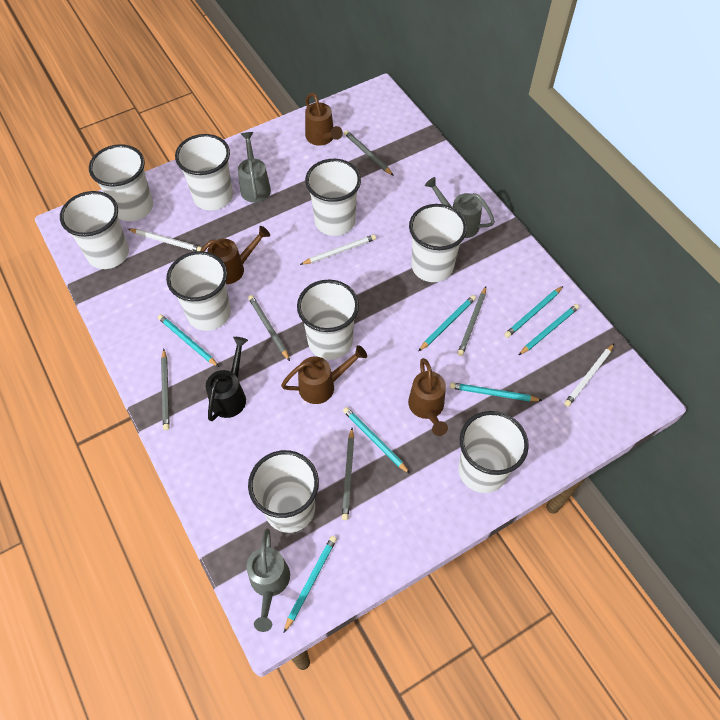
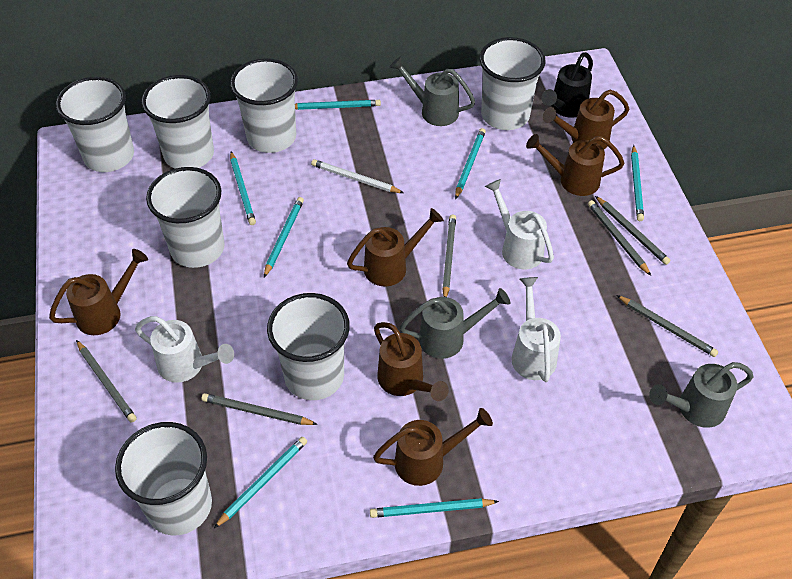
brown watering can: [200,226,270,284] [281,345,367,404] [305,92,343,146] [408,358,448,436] = 4 -> [49,249,148,335] [347,208,444,287] [373,408,493,486] [374,322,449,401] [526,134,624,196] [543,90,629,149] = 6
grey pencil: [161,349,170,430] [248,295,290,361] [342,428,354,520] [344,130,394,176] [458,286,486,356] = 5 -> [76,340,137,423] [201,393,318,425] [442,214,456,297] [588,200,651,276] [595,196,670,265] [617,295,718,357] = 6
white cup: [60,191,129,269] [89,144,153,221] [166,251,231,331] [175,134,233,211] [248,450,319,533] [297,280,359,360] [305,159,361,236] [409,204,467,282] [458,411,529,493] = 9 -> [56,77,134,172] [115,422,212,535] [141,75,214,169] [146,167,225,268] [230,58,298,153] [267,293,350,400] [479,37,546,130] = 7
white pencil: [128,229,202,251] [300,234,376,265] [564,344,614,407] = 3 -> [311,159,404,193] = 1
white watering can: none = 0 -> [135,316,234,383] [485,179,554,269] [511,277,561,382] = 3

